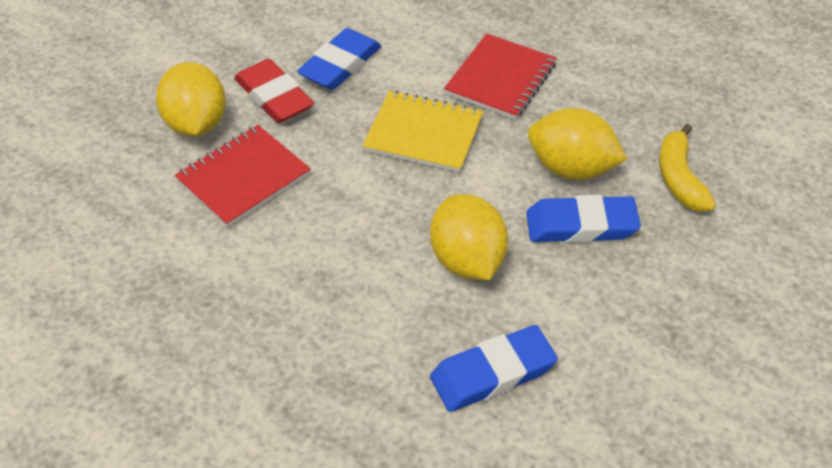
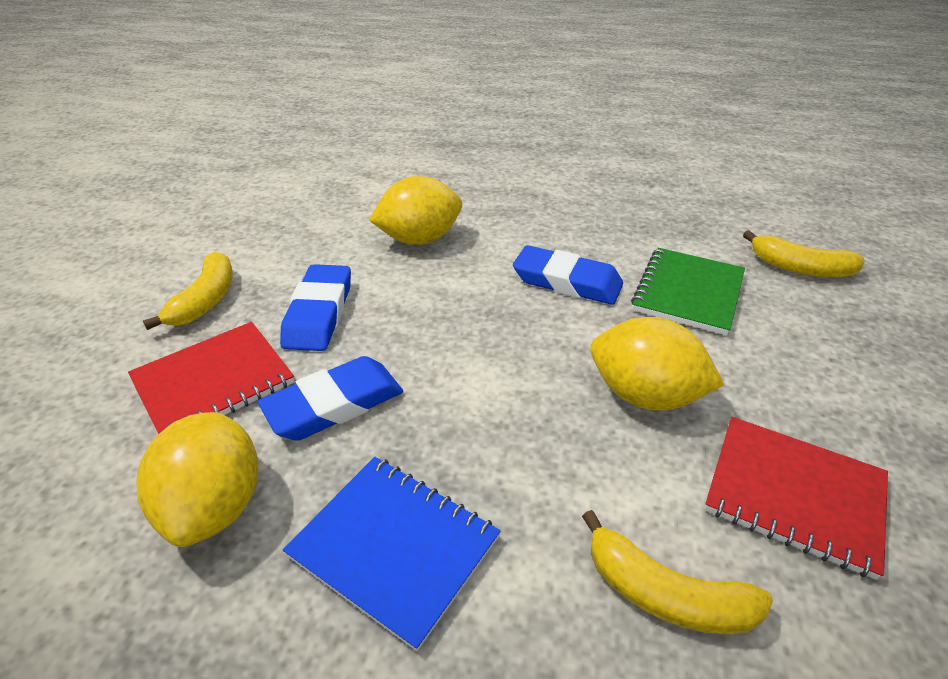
blue notebook: none = 0 -> [283,457,501,651] = 1
green notebook: none = 0 -> [631,248,745,335] = 1
red eraser: [234,59,314,123] = 1 -> none = 0
yellow banana: [659,124,716,212] = 1 -> [143,251,233,330] [582,510,773,634] [743,230,865,277] = 3
yellow notebook: [362,91,483,172] = 1 -> none = 0

